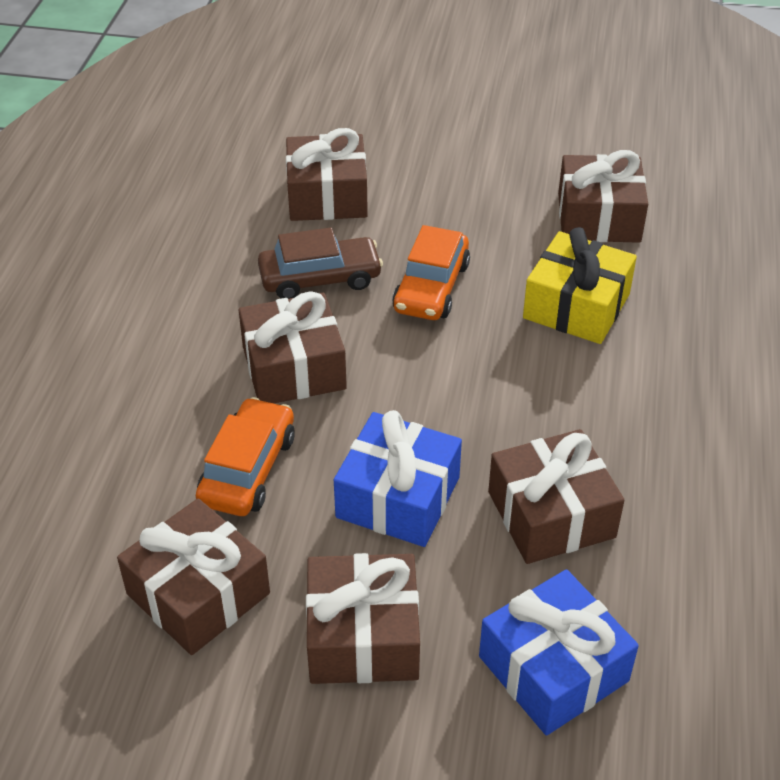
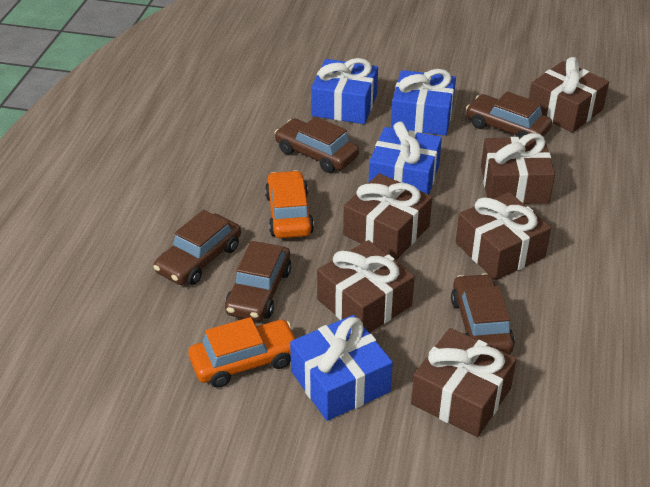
blue gift: [334,410,462,547] [479,569,639,736] = 2 -> [290,315,393,421] [311,58,378,124] [368,122,442,195] [391,69,456,136] = 4
brown car: [258,228,383,299] = 1 -> [153,210,241,285] [225,241,291,321] [274,116,359,173] [451,273,515,354] [466,91,552,138] = 5
yellow gift: [523,227,637,344] = 1 -> none = 0

